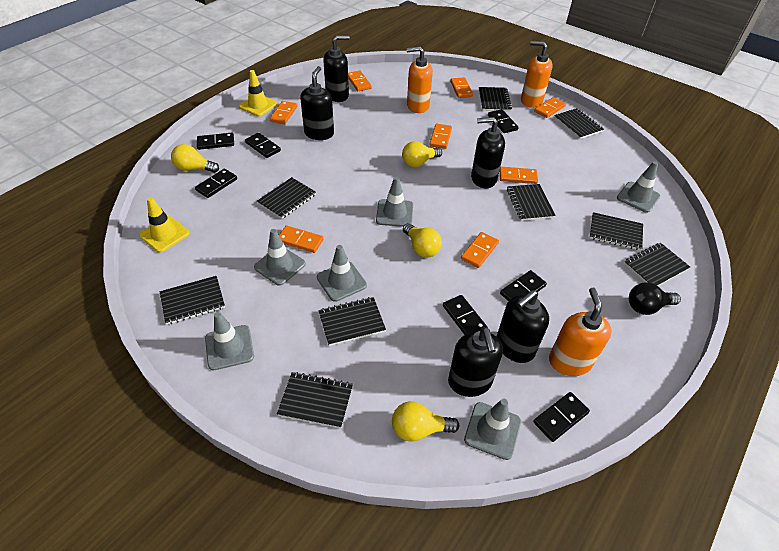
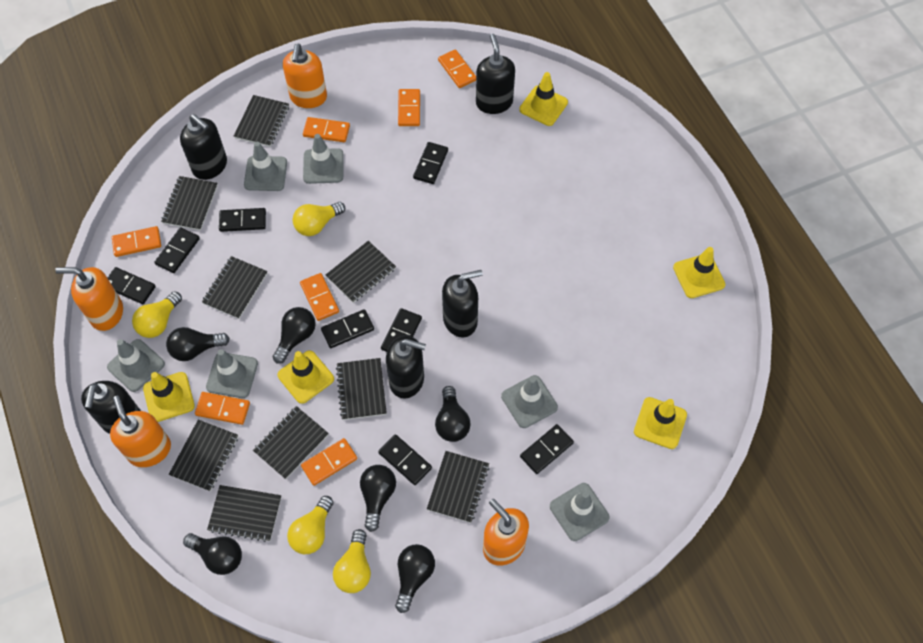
black domino: [195,169,237,198] [197,133,234,150] [245,133,281,158] [443,295,488,335] [488,109,519,133] [500,270,547,301] [533,392,590,442] = 7 -> [108,267,156,304] [154,227,200,273] [219,208,266,232] [321,309,374,348] [378,434,432,485] [381,308,422,352] [413,142,448,184] [520,424,574,474] = 8
black light bulb: [629,282,681,315] = 1 -> [166,327,230,361] [183,533,242,575] [273,307,316,364] [360,465,396,532] [395,544,435,613] [435,386,471,442] = 6
orange domino: [270,101,297,124] [279,226,323,253] [348,71,372,91] [429,124,452,149] [450,77,473,98] [461,232,499,268] [499,167,538,184] [534,97,566,118] = 8 -> [112,226,161,257] [195,392,250,425] [300,273,339,321] [301,438,357,486] [303,117,350,142] [398,89,420,126] [438,49,476,88] = 7
orange soap dispenser: [407,46,433,113] [521,41,553,108] [549,288,612,376] = 3 -> [55,267,123,331] [110,396,171,467] [283,43,327,108] [483,499,529,566] = 4
yellow traffic cone: [139,197,190,252] [239,70,277,116] = 2 -> [143,372,195,422] [277,350,334,404] [519,72,568,126] [634,397,687,449] [673,247,725,298] = 5

